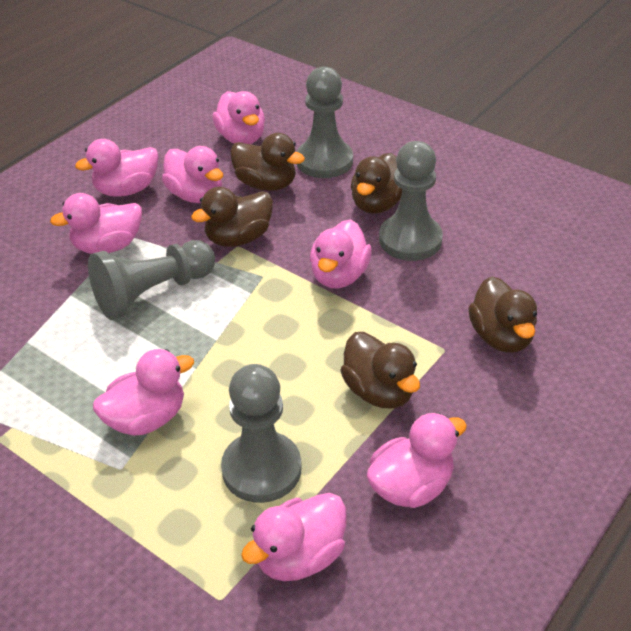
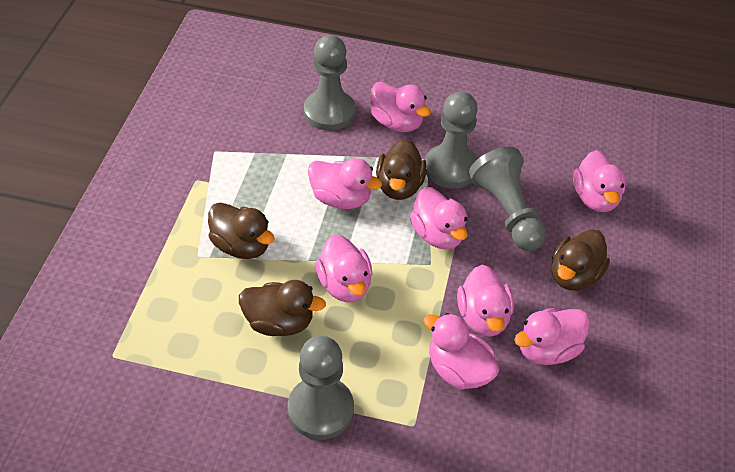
brown duck: [191,187,273,247] [230,133,305,191] [340,332,420,408] [351,153,402,214] [468,276,537,353] = 5 -> [208,203,274,259] [239,280,326,336] [376,139,427,200] [552,229,610,291] = 4

